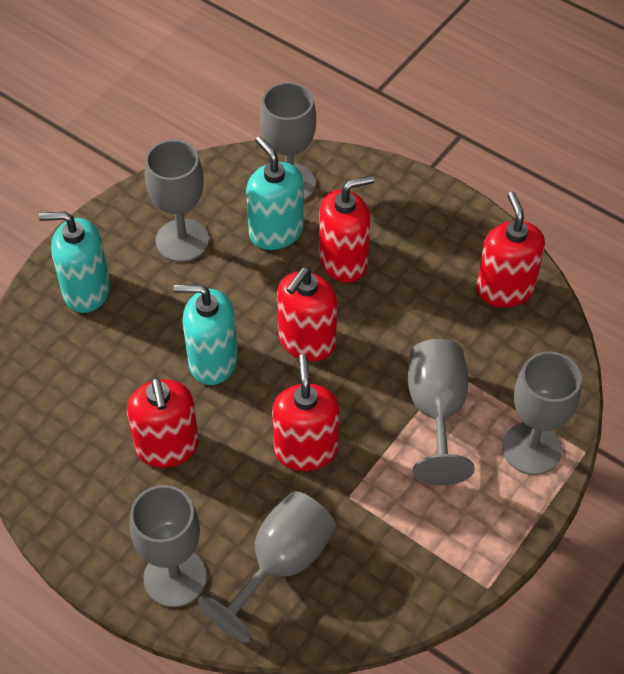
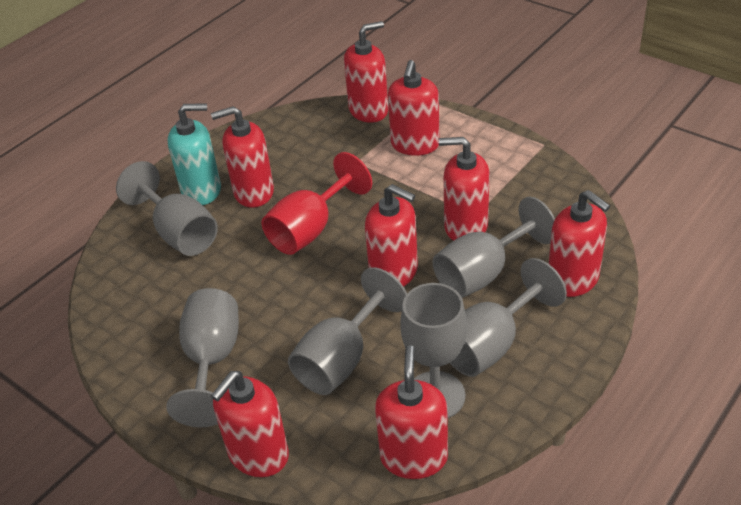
red goblet: none = 0 -> [262,152,372,255] = 1
red soap dispenser: [127,377,199,468] [272,354,339,471] [277,268,337,361] [319,175,374,283] [476,192,545,307] = 5 -> [211,106,274,208] [211,371,289,477] [344,21,388,123] [365,184,418,287] [375,345,448,479] [388,60,440,156] [438,137,490,241] [549,190,610,297] = 8
turquoise soap dispenser: [39,212,110,313] [174,285,238,385] [246,136,304,250] = 3 -> [168,103,221,205] = 1

